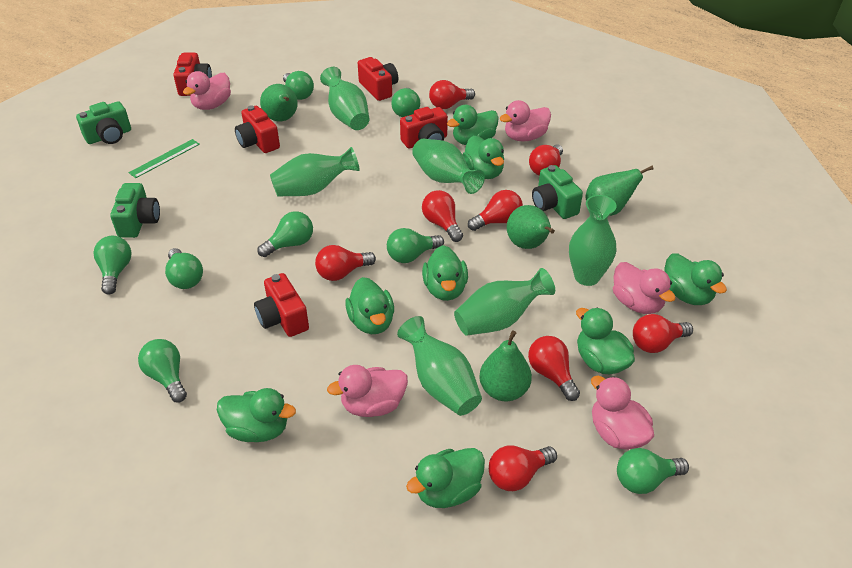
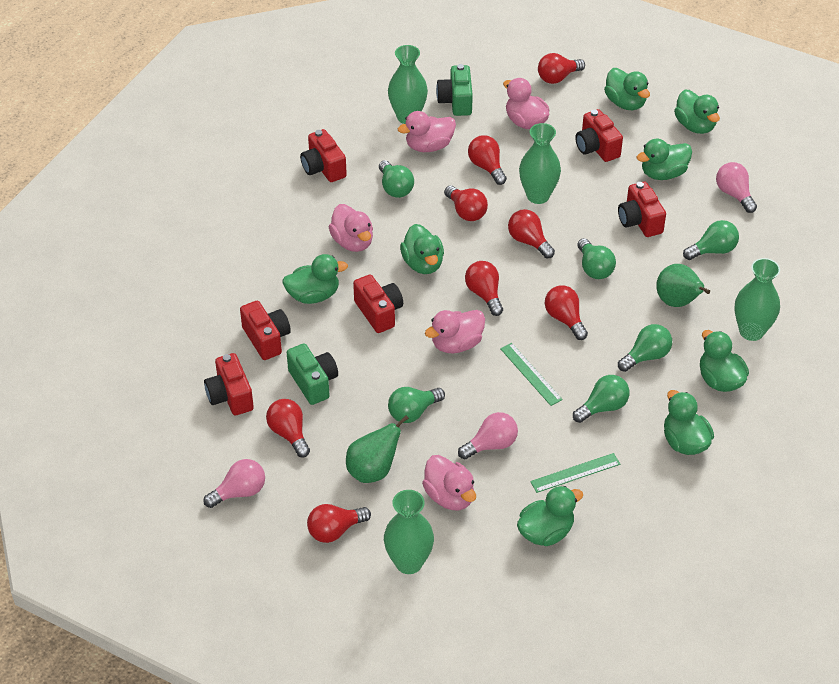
green camera: [76,101,131,144] [110,183,160,238] [532,165,583,219] = 3 -> [287,344,338,405] [436,64,473,116] = 2
green light bulb: [94,236,131,295] [138,339,187,403] [165,248,203,289] [257,211,313,257] [283,71,314,100] [387,228,444,263] [391,88,420,117] [617,448,689,494] = 8 -> [379,160,414,198] [388,387,445,423] [573,375,630,423] [577,238,616,279] [618,324,672,372] [683,220,739,260] = 6
green pear: [260,84,298,121] [479,331,532,401] [507,205,555,249] [585,166,654,216] = 4 -> [346,415,409,483] [656,264,710,307] = 2
green ruler: [128,139,200,178] = 1 -> [500,343,563,406] [530,453,620,493] = 2
green vase: [270,147,360,197] [320,67,369,130] [397,316,482,416] [412,139,485,194] [454,268,555,336] [569,195,617,286] = 6 -> [384,490,434,574] [388,45,428,124] [519,123,561,204] [734,258,780,341] = 4
pink light bulb: none = 0 -> [203,459,265,508] [458,412,518,459] [716,162,757,213] = 3
red camera: [173,53,212,96] [235,105,280,153] [254,273,309,337] [358,57,398,101] [400,107,448,148] = 5 -> [204,353,254,415] [240,301,291,360] [300,129,347,182] [353,275,403,333] [575,109,623,162] [618,182,666,237] = 6

